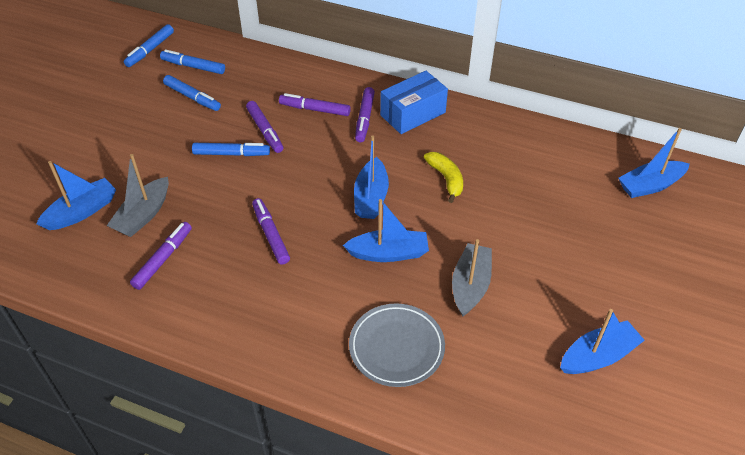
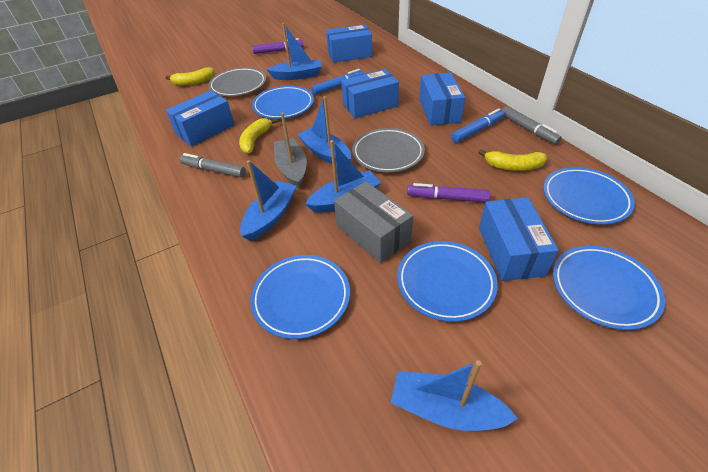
blue box: [380,71,448,134] = 1 -> [166,90,235,146] [326,24,372,63] [341,69,399,118] [419,72,465,126] [479,197,559,281] = 5
blue marker: [124,24,174,67] [160,49,225,74] [163,75,221,111] [192,143,270,156] = 4 -> [311,69,365,95] [451,108,505,143] = 2
blue plate: none = 0 -> [250,255,350,339] [252,86,314,119] [397,241,498,322] [543,167,635,225] [553,246,665,330] = 5
grey boat: [107,154,169,237] [452,239,492,317] = 2 -> [274,112,307,188] = 1
grey box: none = 0 -> [334,181,413,263] = 1
grey marker: none = 0 -> [179,153,246,178] [502,106,562,145] = 2
grey plate: [349,303,445,387] = 1 -> [208,67,266,96] [352,128,425,172] = 2
purple marker: [130,222,192,290] [246,101,283,153] [252,198,290,265] [279,93,351,116] [355,87,375,142] = 5 -> [252,38,304,54] [407,183,491,202] = 2
yellow banana: [424,152,463,203] = 1 -> [165,67,215,86] [239,118,278,154] [478,149,547,171] = 3

